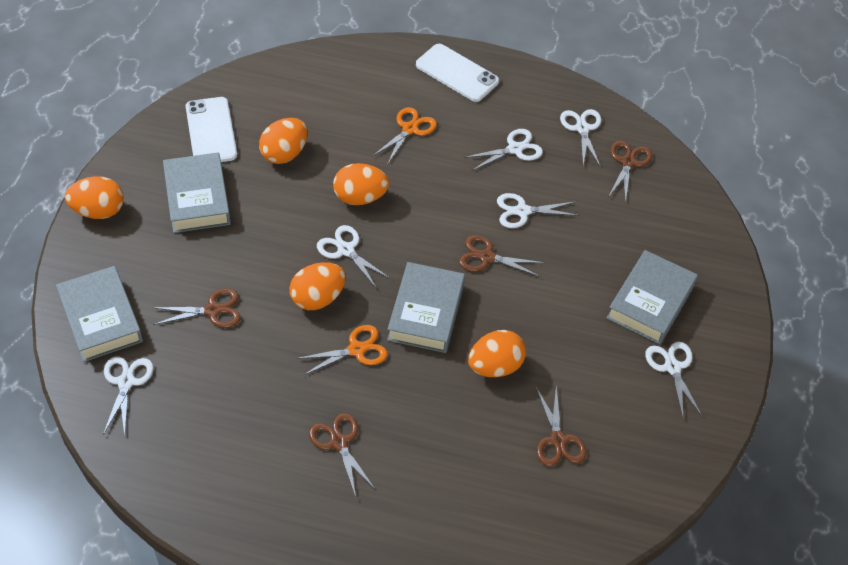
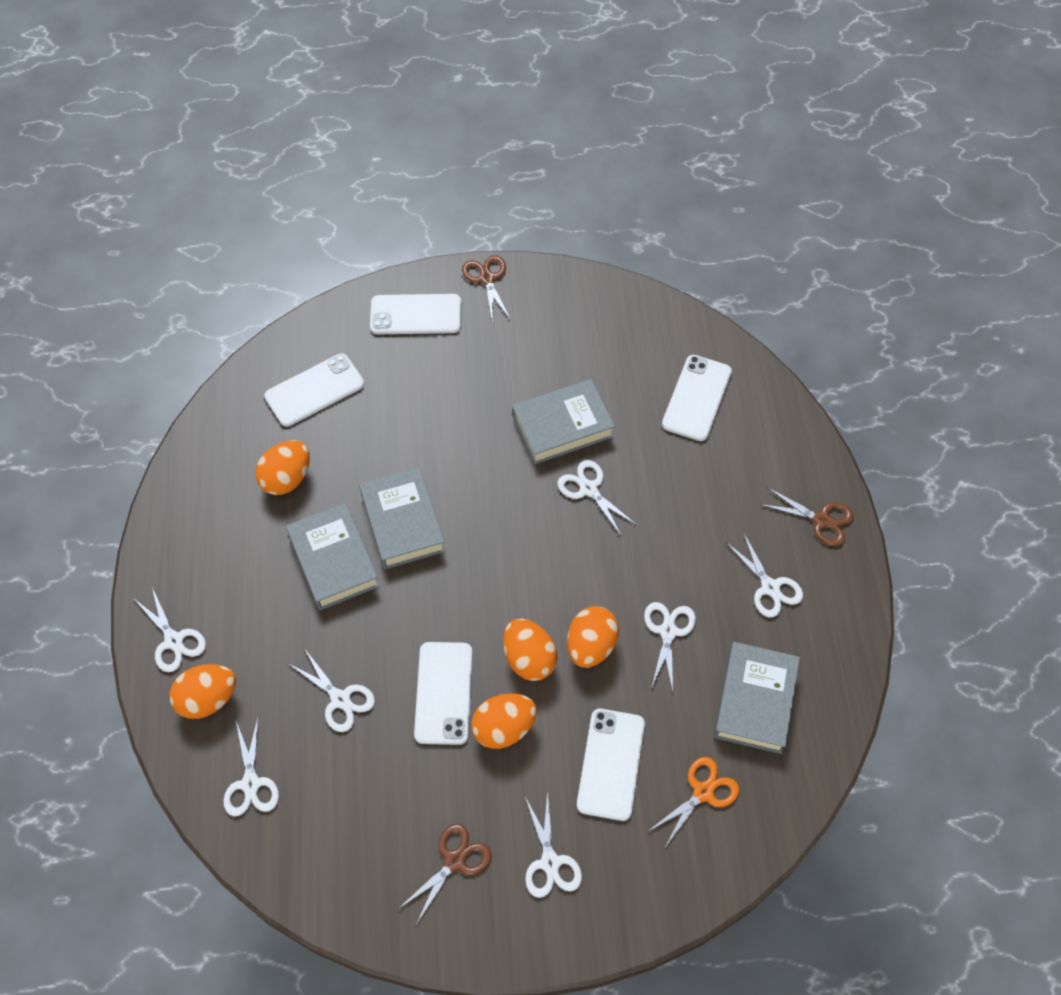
brown scissors: [152,288,241,328] [309,413,376,497] [459,235,545,277] [536,386,587,466] [608,141,652,203] = 5 -> [398,824,491,923] [462,255,511,323] [760,487,854,546] = 3
orange scissors: [296,325,388,375] [373,107,437,165] = 2 -> [647,757,739,846] = 1
white phone: [186,97,237,162] [416,44,499,102] = 2 -> [264,354,364,427] [370,294,461,334] [414,642,472,745] [577,709,645,821] [662,355,732,441] = 5
white scissors: [103,356,153,436] [317,225,391,289] [464,129,543,171] [497,193,579,228] [560,109,601,167] [645,342,703,417] = 6 -> [133,587,206,672] [223,718,279,816] [288,648,375,732] [525,791,582,898] [558,460,637,535] [644,602,696,692] [726,532,803,617] = 7

